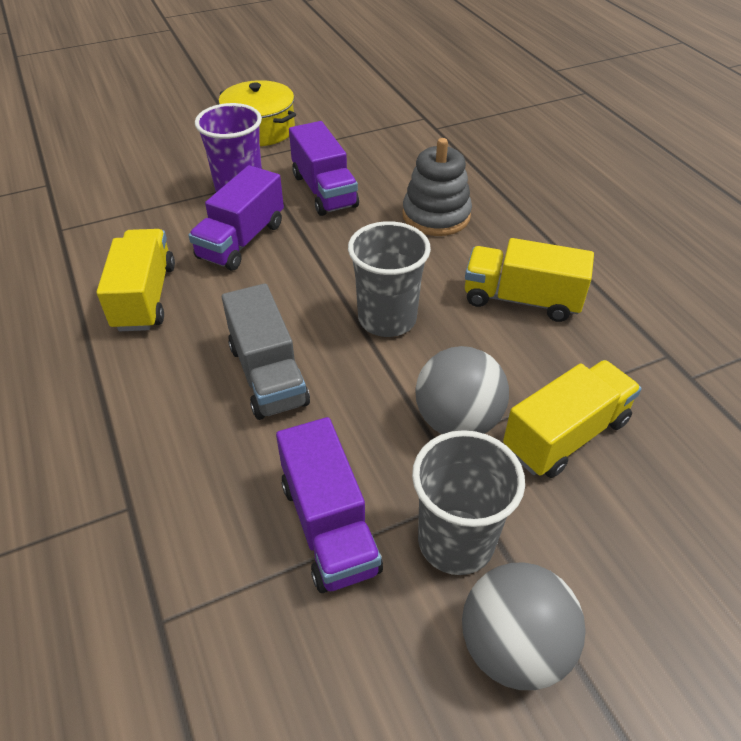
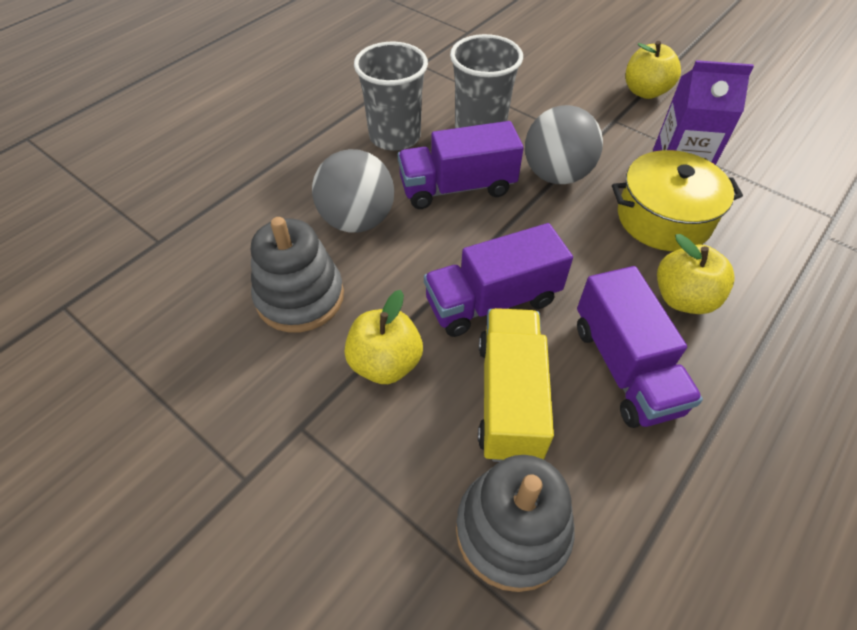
grey stacking toy: [402,138,472,236] = 1 -> [251,217,344,333] [456,455,575,592] = 2
grey truck: [222,283,310,420] = 1 -> none = 0
purple carton: none = 0 -> [653,60,754,165] = 1
purple cup: [195,103,262,192] = 1 -> none = 0
yellow apple: none = 0 -> [344,290,423,384] [625,41,681,99] [657,234,735,314] = 3
yellow truck: [97,229,175,331] [465,238,594,322] [503,360,642,478] = 3 -> [478,308,554,462] = 1

